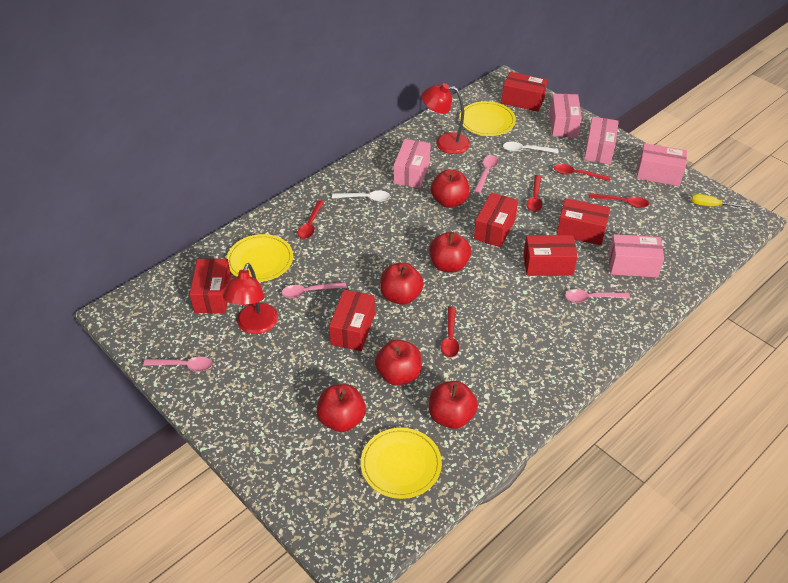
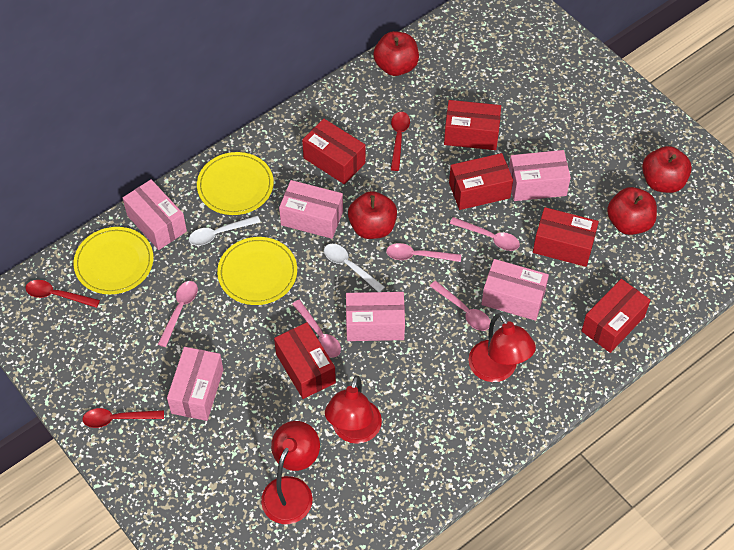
pink box: [394,139,431,188] [550,94,582,137] [584,117,619,164] [608,234,664,277] [637,143,687,186] = 5 -> [123,179,187,250] [167,347,223,421] [279,180,343,239] [346,292,405,341] [481,259,549,321] [509,150,571,201] = 6
pink spoon: [143,356,213,372] [282,282,347,298] [474,155,498,193] [565,289,630,303] = 4 -> [158,281,198,347] [292,300,341,358] [386,243,461,262] [430,281,490,331] [450,217,520,251] = 5
red apple: [316,384,366,432] [375,340,422,385] [380,262,424,305] [429,232,471,273] [429,381,478,429] [430,169,470,208] = 6 -> [348,191,397,239] [373,31,419,76] [607,187,657,235] [642,146,692,193] = 4
red lamp: [223,263,278,334] [422,83,470,154] = 2 -> [261,421,320,524] [325,376,382,444] [468,313,536,382] = 3
red spoon: [297,200,324,239] [441,307,459,358] [526,175,542,212] [554,164,611,181] [589,193,649,208] = 5 -> [25,280,100,308] [82,408,164,428] [391,112,410,171] = 3
yellow screwdriver: [692,194,750,209] = 1 -> none = 0

